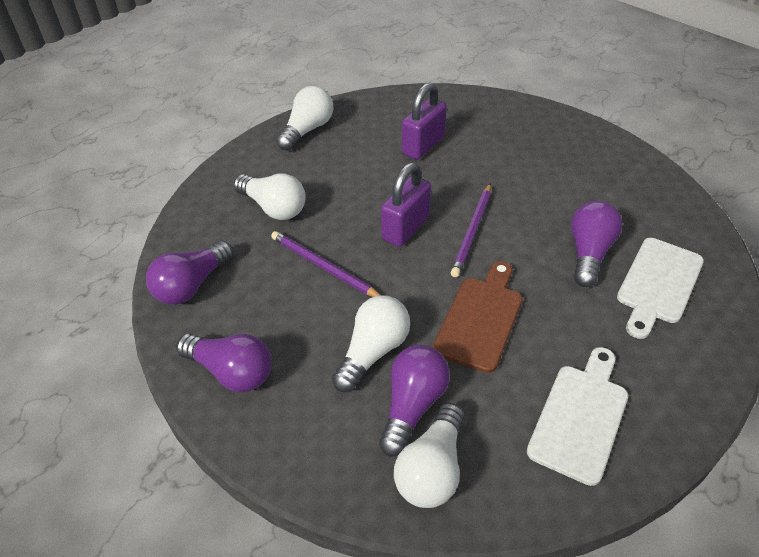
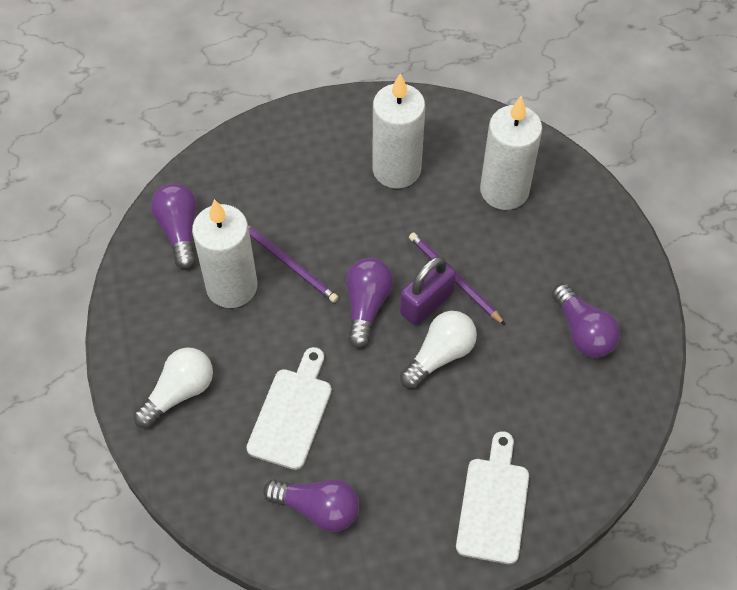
brown cutting board: [433,261,522,373] = 1 -> none = 0
purple padlock: [381,162,431,247] [402,82,447,160] = 2 -> [400,256,456,326] = 1
white candle: none = 0 -> [192,199,257,308] [372,73,425,188] [480,96,542,210] = 3
white light bulb: [234,173,306,220] [276,86,334,151] [332,295,410,392] [394,403,464,508] = 4 -> [133,347,213,428] [400,311,477,389] = 2

